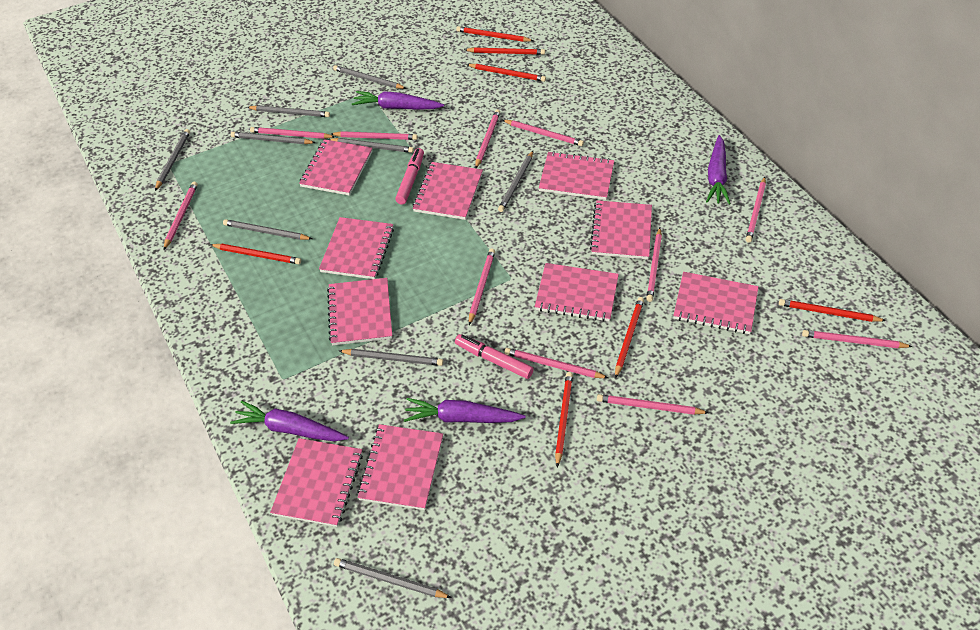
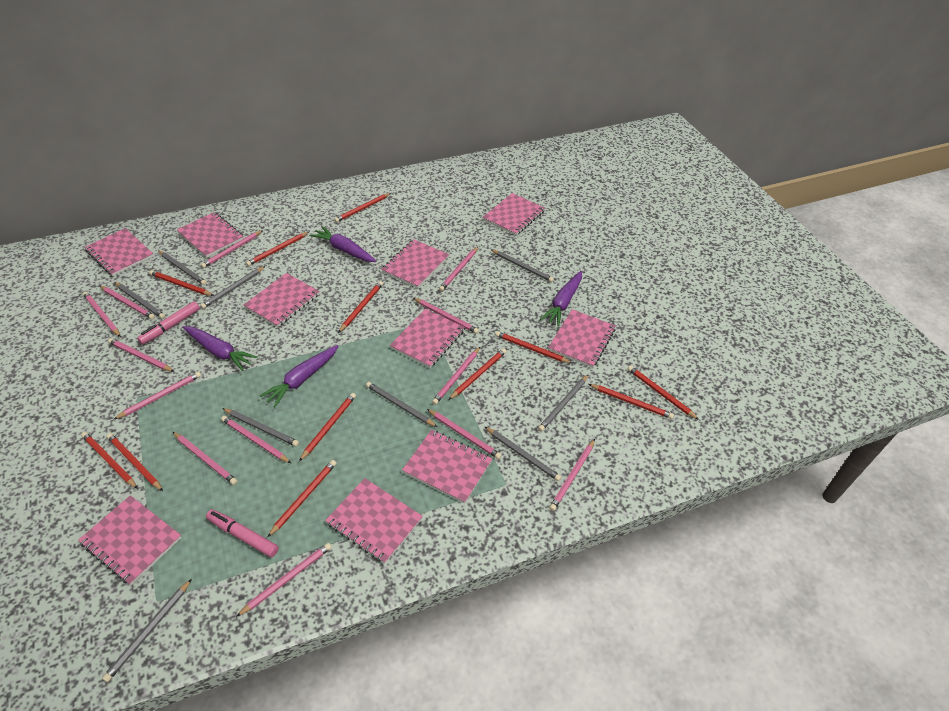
pink pencil: [164,182,198,250] [250,127,335,139] [331,131,418,140] [469,249,495,325] [475,109,500,169] [502,120,584,146] [505,348,608,378] [597,394,709,415] [646,228,662,302] [746,177,766,243] [802,330,913,348] = 11 -> [83,291,121,337] [100,286,155,319] [108,338,174,372] [113,372,201,420] [173,432,237,485] [201,230,263,268] [221,416,291,463] [236,543,332,617] [414,298,479,334] [427,409,502,459] [432,347,480,405] [439,247,478,291] [549,439,595,511] = 13
red pencil: [210,244,301,264] [456,26,534,42] [464,47,545,55] [466,64,546,82] [555,372,573,467] [615,297,644,378] [779,299,886,322] = 7 -> [81,432,138,489] [107,433,163,491] [149,270,214,296] [246,232,309,266] [268,460,336,537] [299,393,356,461] [334,193,391,222] [338,281,383,333] [449,348,507,400] [495,331,572,363] [589,384,674,419] [628,366,699,420] = 12

